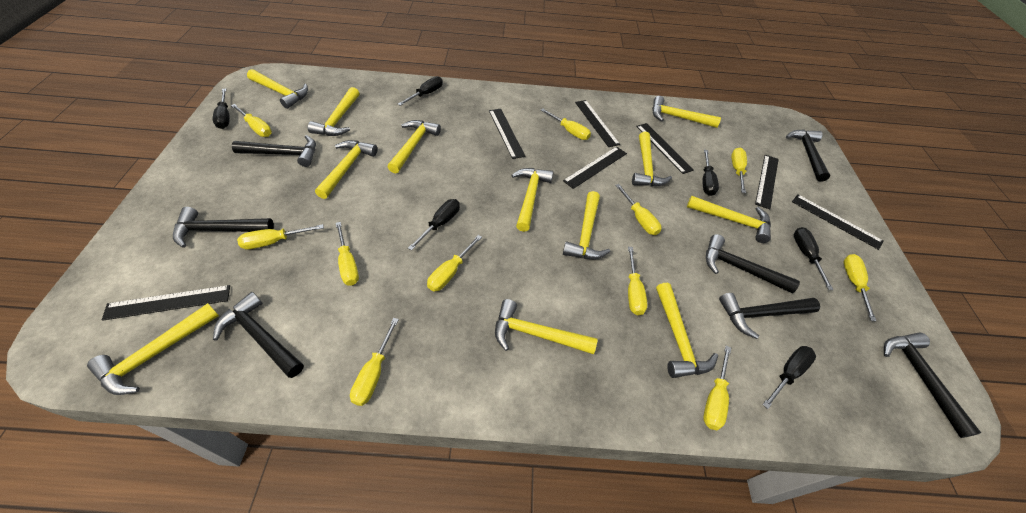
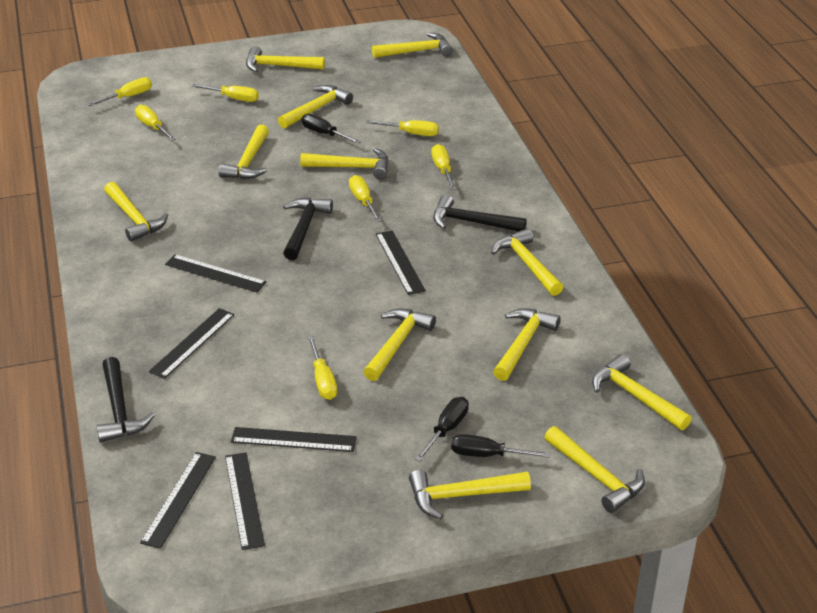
black hammer: [173,207,274,248] [213,292,304,378] [232,135,316,167] [706,234,800,293] [719,293,820,339] [786,130,830,182] [884,333,981,438] = 7 -> [96,357,155,442] [283,198,333,260] [433,195,527,232] = 3
black ruler: [102,285,230,321] [489,109,525,159] [563,146,627,189] [575,100,620,147] [636,123,694,174] [755,155,779,209] [792,194,884,250] = 7 -> [140,452,216,549] [149,308,234,379] [165,254,266,293] [225,452,265,550] [231,427,357,452] [376,231,426,295] = 6
black screwdriver: [213,88,230,129] [398,76,443,106] [408,199,460,251] [702,150,719,196] [762,346,816,409] [794,227,833,290] = 6 -> [302,114,361,144] [415,397,469,462] [451,434,550,458] = 3
yellow screwdriver: [231,104,272,137] [237,224,324,249] [336,222,359,286] [350,318,399,406] [427,235,482,292] [541,109,591,140] [615,184,661,235] [628,247,647,315] [704,346,731,430] [731,148,747,193] [844,254,876,321] = 11 -> [87,77,152,106] [135,105,176,141] [192,84,259,102] [308,336,337,400] [349,175,382,222] [366,120,439,136] [431,144,456,190] = 7

